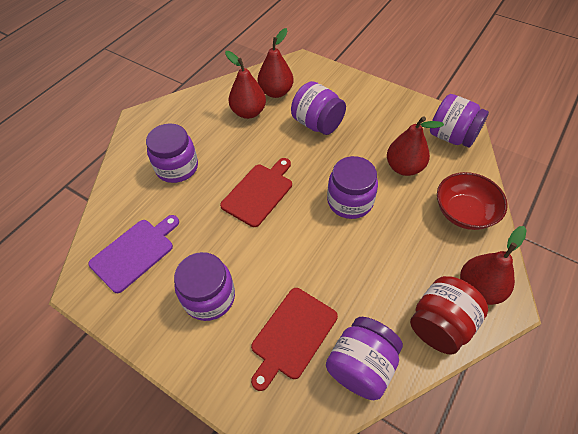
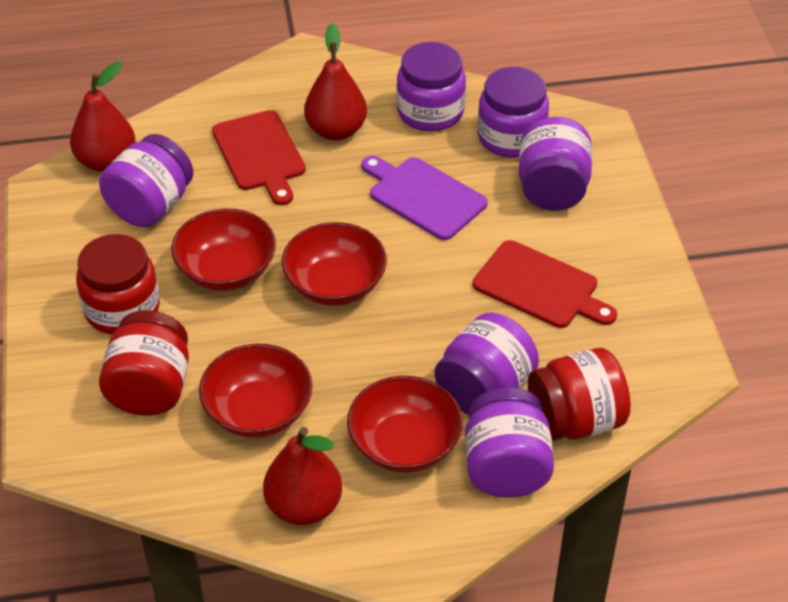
red bowl: [437,172,508,230] = 1 -> [171,208,276,291] [199,344,313,438] [282,222,387,306] [347,376,463,473] = 4
red jar: [410,276,488,355] = 1 -> [76,234,160,334] [99,310,189,416] [528,348,631,441] = 3
red pear: [225,51,266,119] [258,28,294,98] [387,116,444,176] [460,226,527,305] = 4 -> [70,61,135,172] [263,427,342,525] [304,23,367,140] = 3

